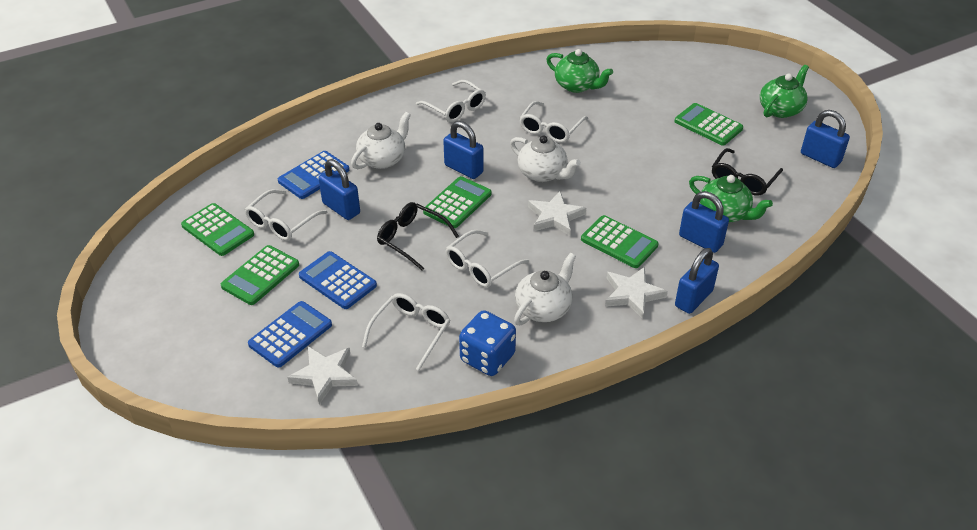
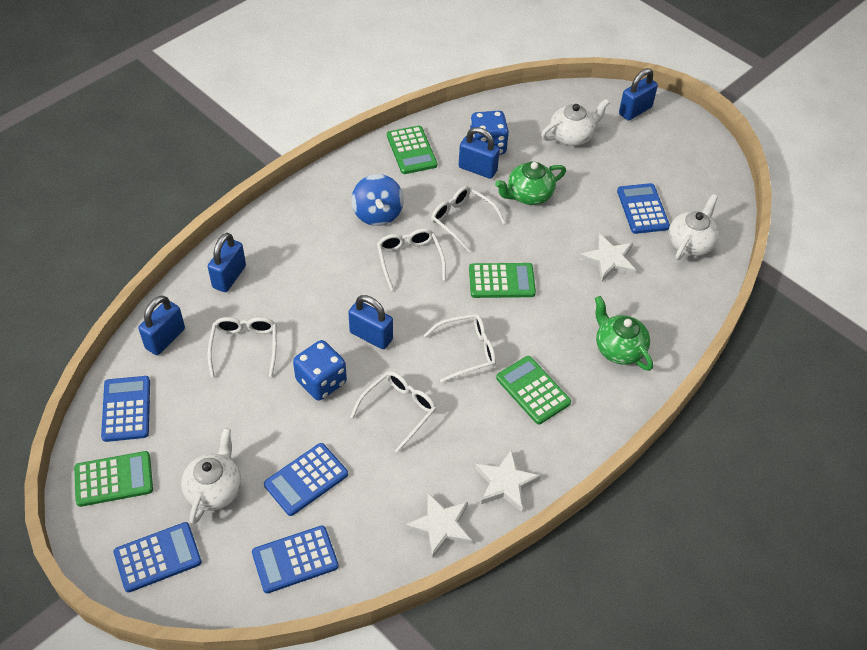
black glasses: [377,202,459,270] [712,148,783,196] = 2 -> none = 0
blue calculator: [248,301,332,367] [278,151,349,199] [299,251,377,309] = 3 -> [101,376,150,442] [113,522,202,593] [252,526,339,593] [264,443,348,516] [617,183,670,234] = 5
blue dice: [459,310,516,376] = 1 -> [293,340,347,401] [470,111,509,155] = 2
blue spinning top: none = 0 -> [351,174,404,226] = 1
green calculator: [181,203,254,256] [221,245,299,305] [423,176,492,228] [581,215,659,268] [674,103,743,145] = 5 -> [74,451,153,507] [387,126,437,174] [469,263,536,298] [496,356,571,424] = 4
green teapot: [546,49,613,93] [689,175,773,222] [760,65,809,118] = 3 -> [495,162,566,205] [595,296,653,371] = 2

